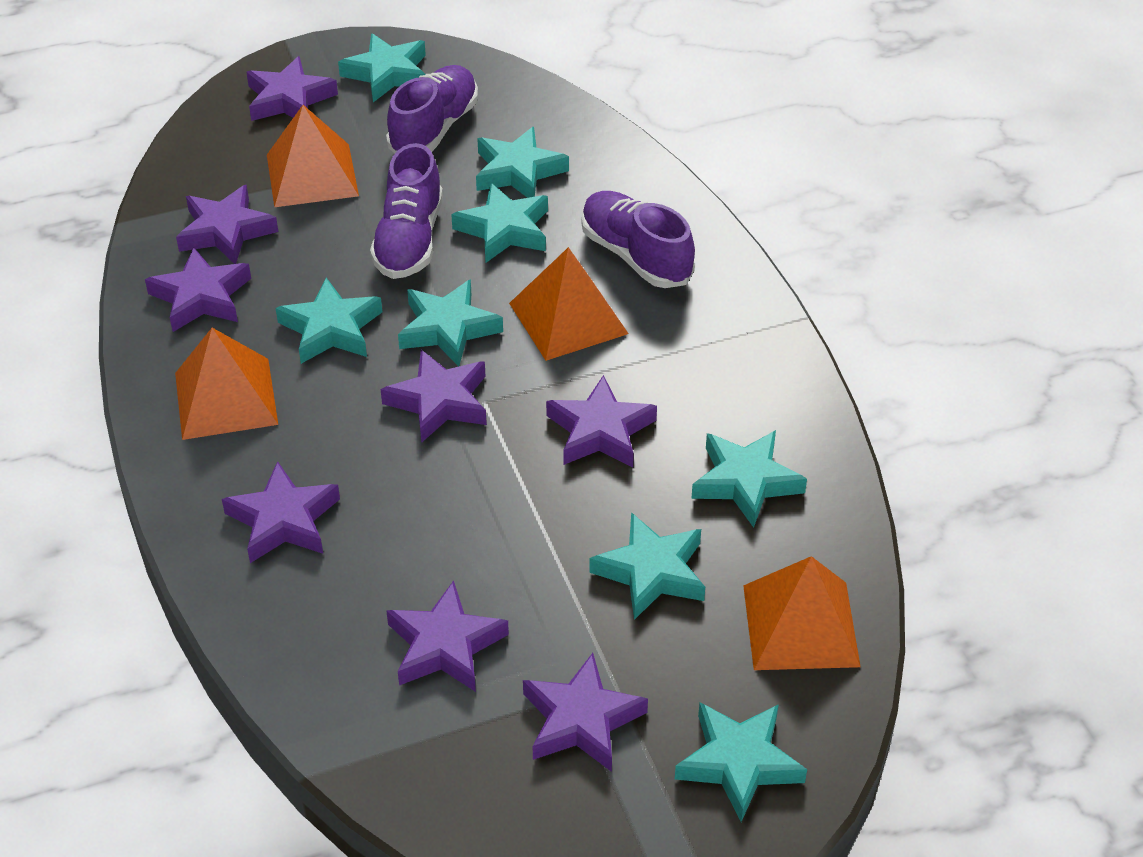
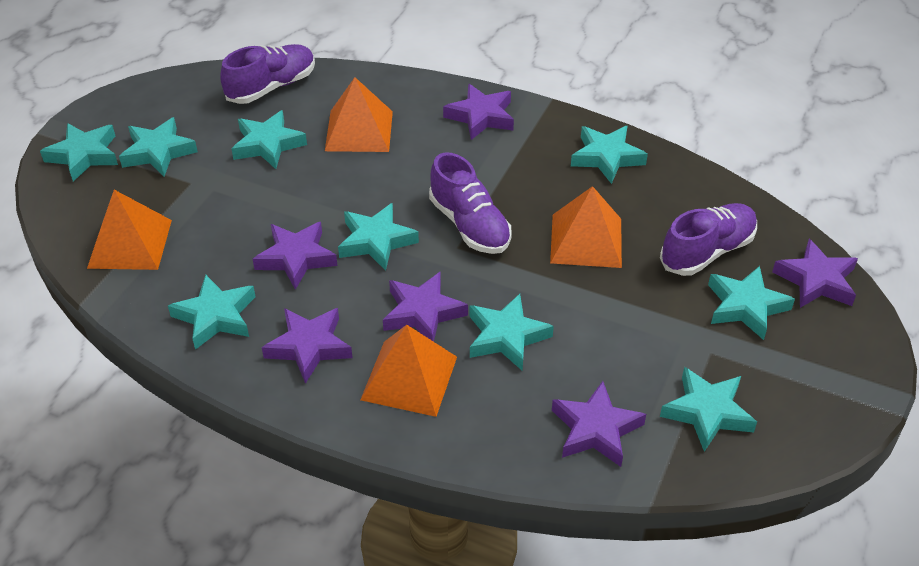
purple star: [145,248,251,332] [176,185,278,264] [222,461,340,563] [246,56,338,121] [381,350,487,443] [386,580,509,692] [523,653,648,772] [546,375,657,468] = 8 -> [253,222,337,290] [262,308,353,384] [383,272,468,342] [443,84,514,140] [552,381,646,467] [772,239,858,308] = 6
turquoise star: [276,278,382,364] [338,33,426,102] [398,279,503,367] [451,183,548,263] [476,127,569,198] [589,512,705,620] [675,702,807,822] [691,430,807,528] = 8 -> [40,123,118,182] [119,117,198,176] [168,275,256,350] [231,110,307,169] [338,203,419,271] [470,294,554,371] [571,126,648,184] [660,367,757,452] [708,266,795,340] = 9

